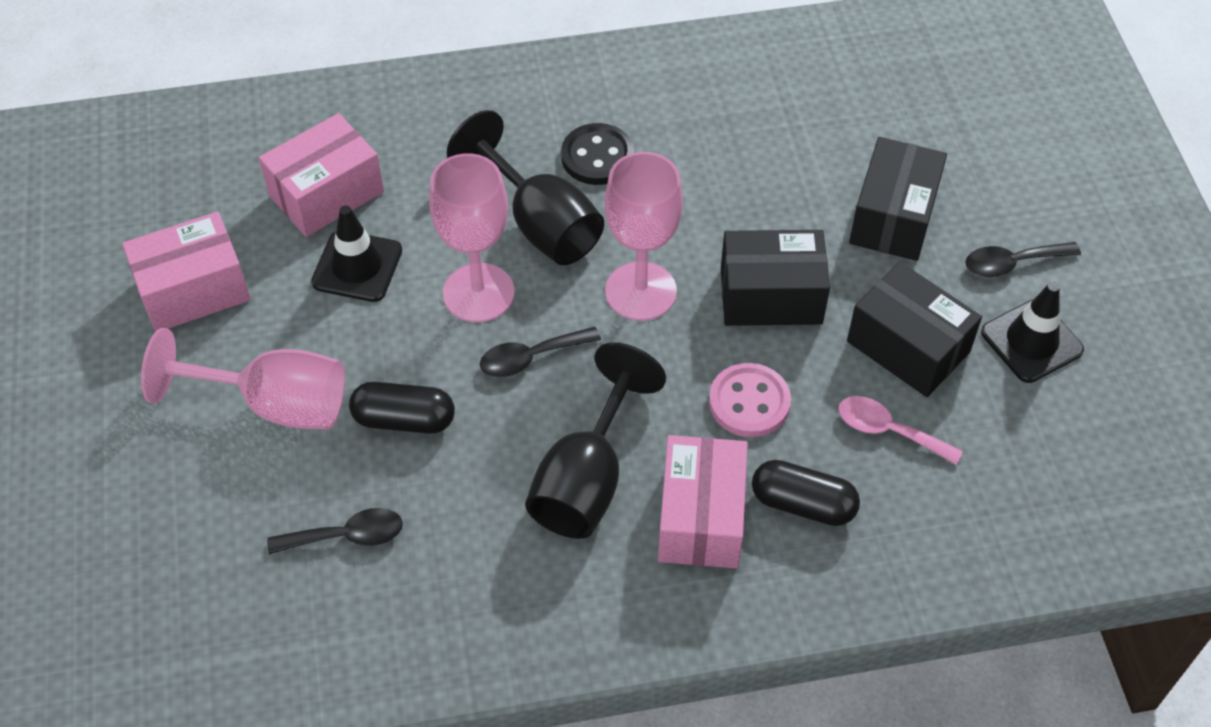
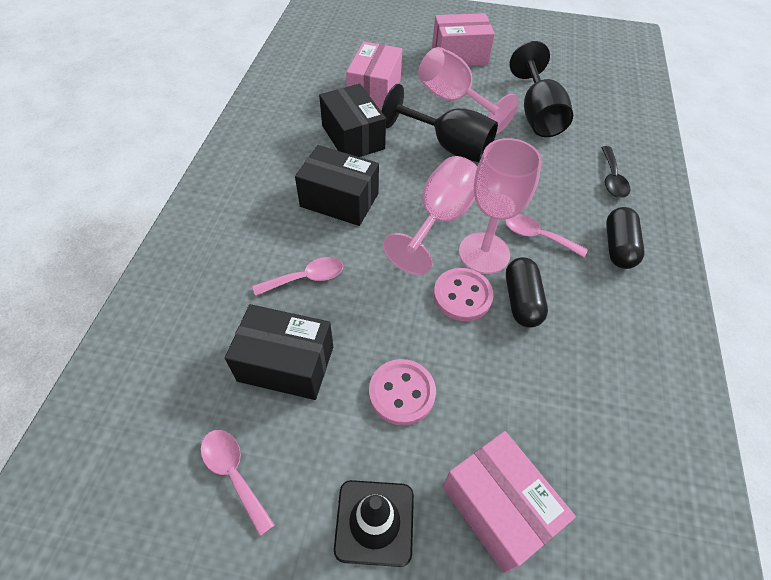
black button: [561,123,634,185] = 1 -> none = 0
black spoon: [267,508,403,554] [480,327,601,377] [965,242,1081,277] = 3 -> [601,146,630,198] = 1
black traffic cone: [311,206,402,302] [981,282,1084,383] = 2 -> [334,480,414,567] = 1
pink button: [709,363,791,437] = 1 -> [369,359,436,425] [434,268,494,321] = 2
pink spoon: [838,396,963,465] = 1 -> [201,430,275,536] [252,257,343,296] [505,214,588,257] = 3

